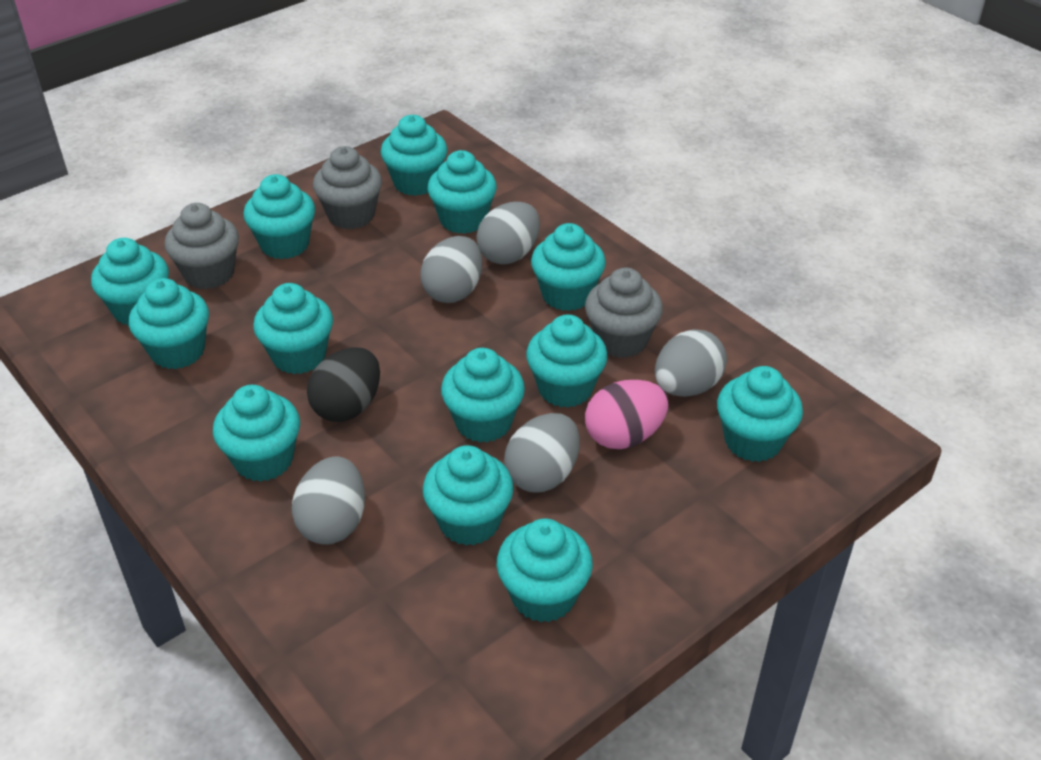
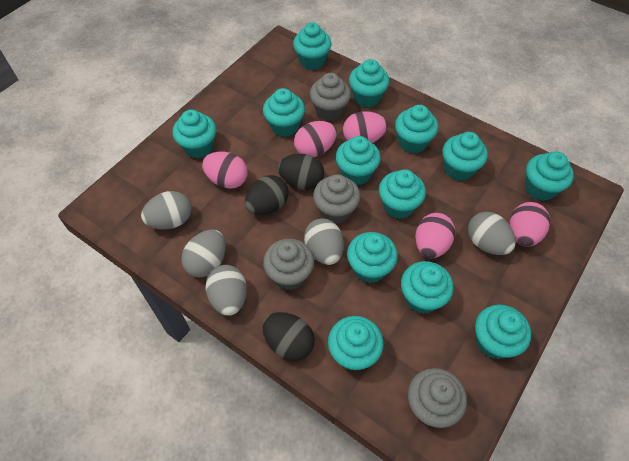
black egg: [307,347,380,422] = 1 -> [245,175,288,215] [262,312,315,361] [278,154,325,190] = 3
grey cupcake: [164,203,239,289] [313,146,382,229] [585,267,663,358] = 3 -> [263,239,314,290] [310,73,351,121] [313,174,360,224] [408,368,467,428] = 4
pink egg: [585,380,668,449] = 1 -> [202,152,248,189] [294,121,337,157] [343,111,387,143] [415,213,455,258] [510,202,550,247] = 5

